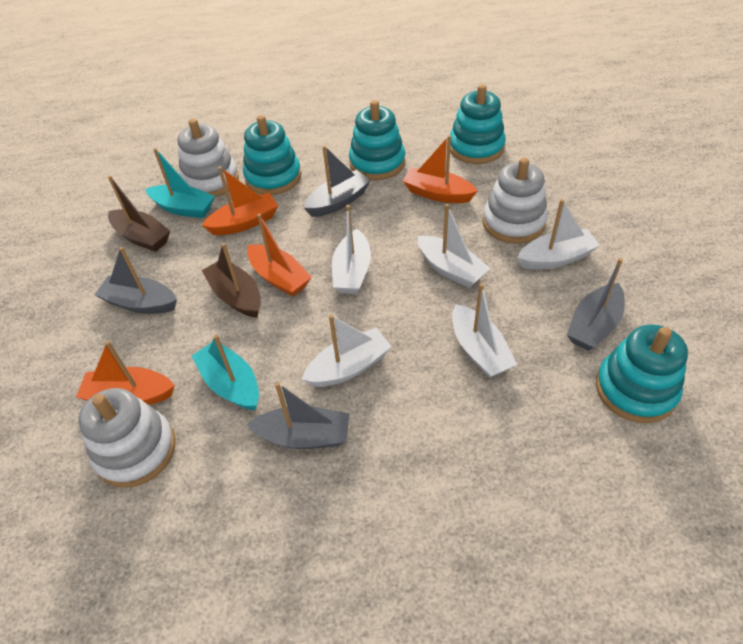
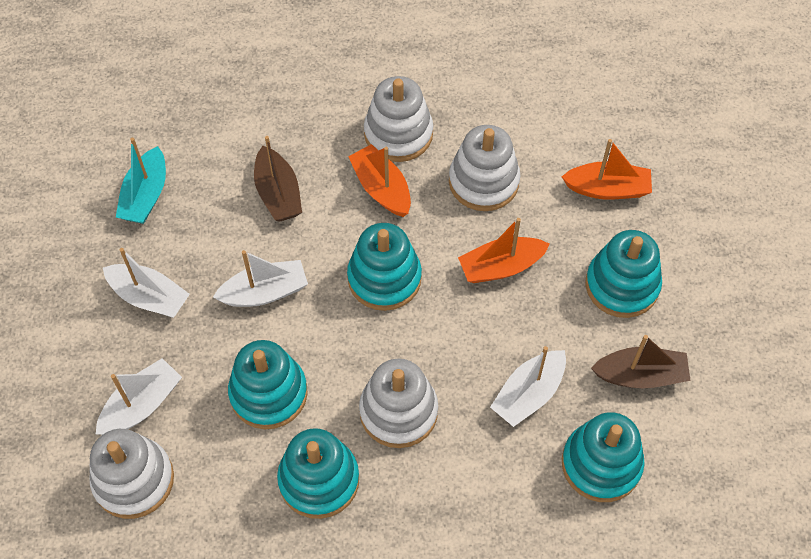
grey boat: [94,247,177,314] [246,382,349,449] [304,146,371,217] [567,258,625,351] = 4 -> none = 0
orange boat: [76,341,175,405] [202,166,278,235] [247,214,312,296] [403,135,478,203] = 4 -> [348,144,411,217] [458,218,550,283] [562,139,652,200] = 3
turquoise boat: [145,148,215,218] [191,335,259,410] = 2 -> [116,138,166,224] = 1
turquoise stacking toy: [243,115,301,195] [349,100,405,180] [450,84,506,164] [596,325,688,423] = 4 -> [228,340,308,429] [277,428,359,519] [347,223,422,311] [562,412,645,502] [586,230,662,318] = 5
white boat: [302,315,392,387] [332,205,371,294] [417,204,491,288] [452,283,517,378] [517,199,600,270] = 5 -> [96,358,182,435] [103,248,190,318] [213,250,308,307] [490,346,566,427] = 4
white stacking toy: [78,388,176,488] [178,118,239,197] [482,157,548,244] = 3 -> [89,429,174,519] [359,359,438,448] [364,76,433,162] [449,125,521,211] = 4

